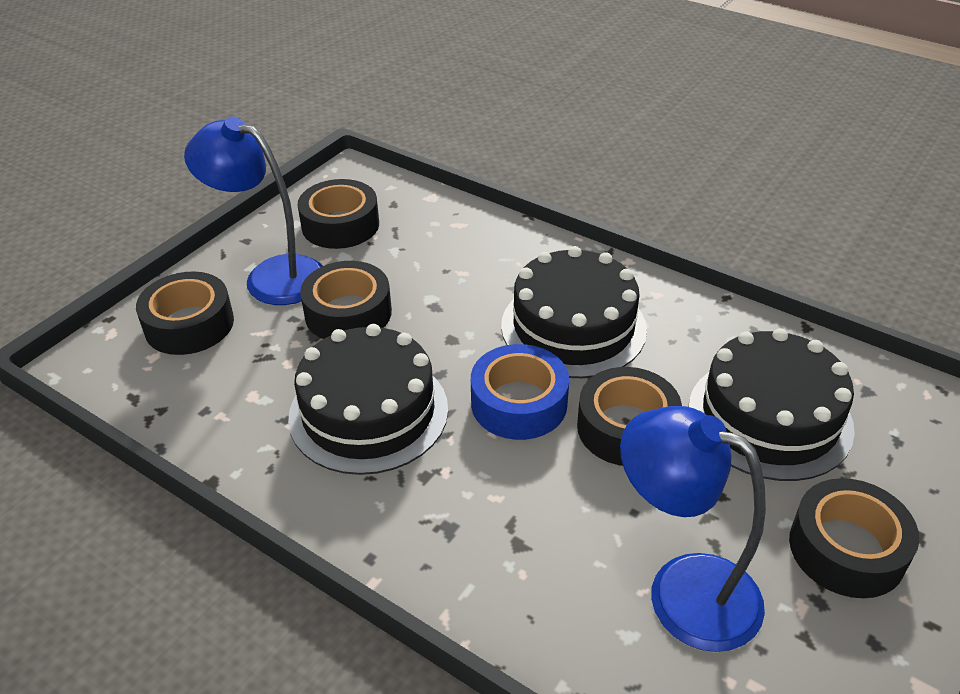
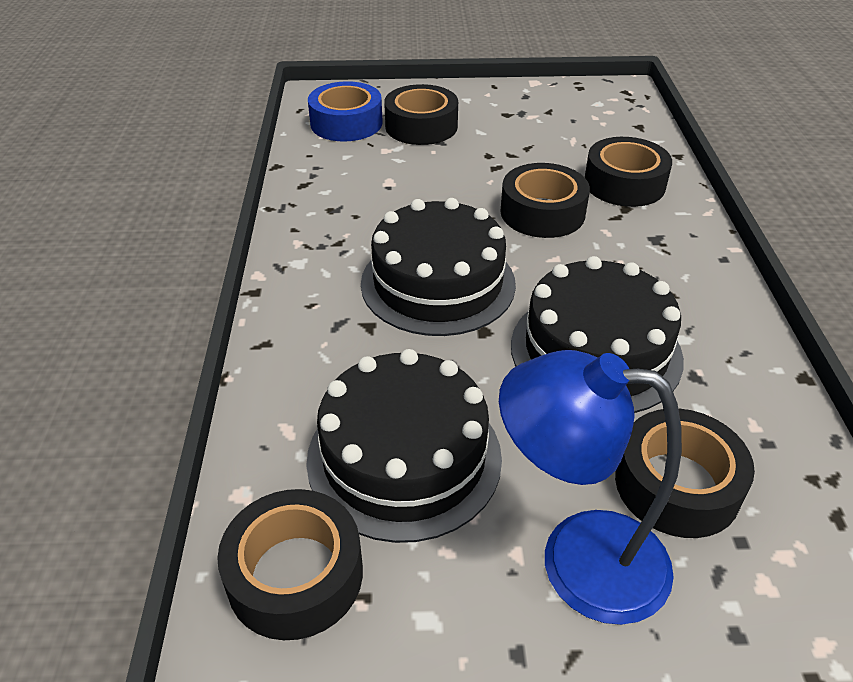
blue lamp: [184,117,322,305] [620,406,766,652] = 2 -> [499,350,682,625] = 1

